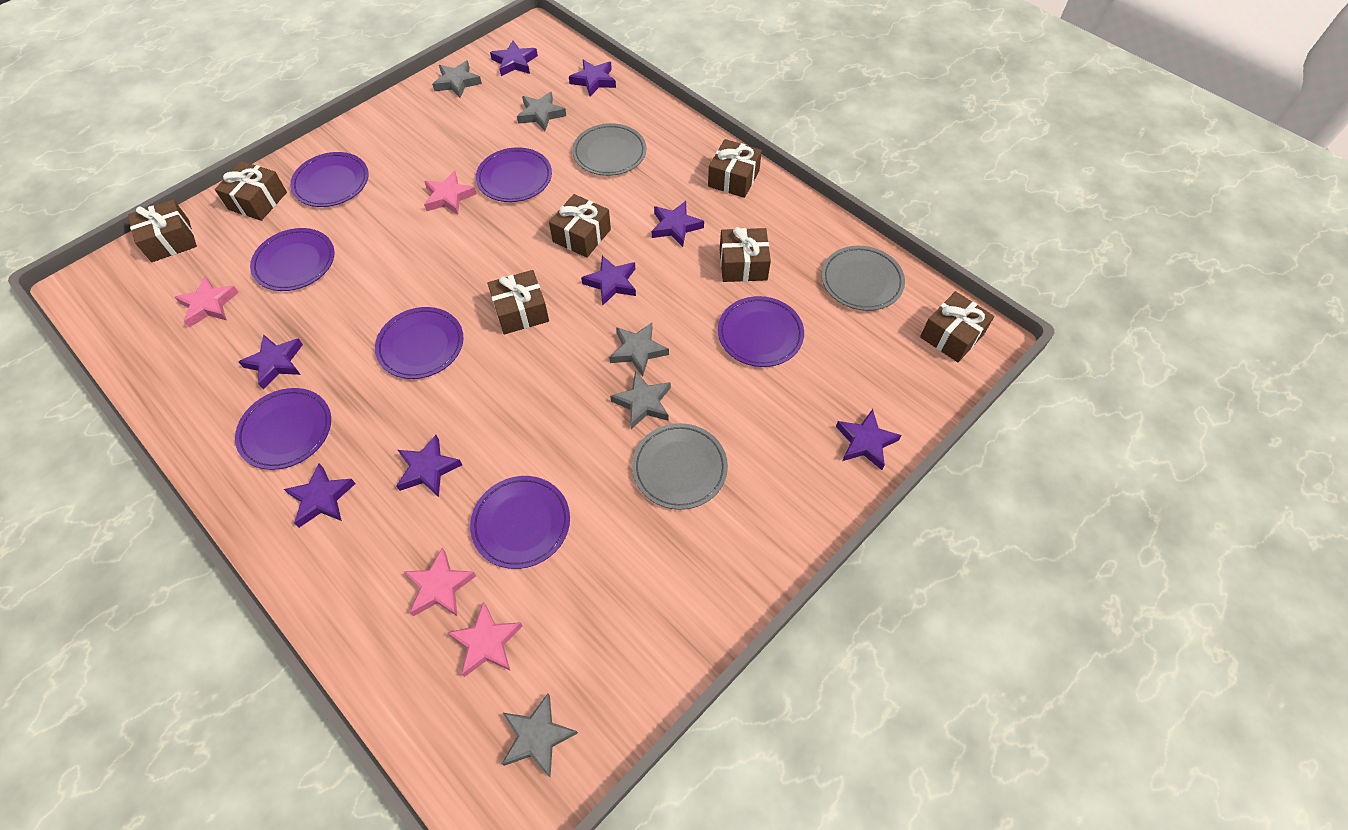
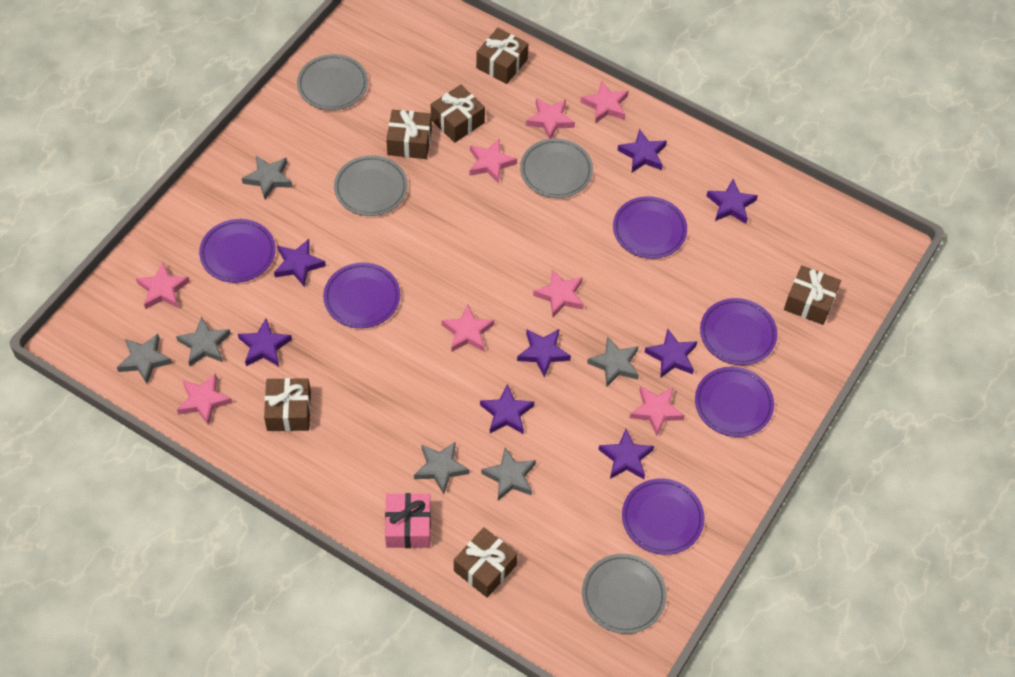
brown gift: [128,200,197,262] [215,161,287,221] [487,270,549,334] [549,194,611,258] [708,139,762,198] [720,227,771,282] [920,291,994,362] = 7 -> [264,378,311,431] [386,110,432,159] [431,85,485,143] [454,527,517,598] [476,28,528,84] [784,265,841,325] = 6
grey plate: [572,123,646,176] [632,423,728,510] [822,246,905,311] = 3 -> [297,54,368,110] [334,155,408,216] [520,138,593,198] [582,554,667,634] = 4
grey star: [432,61,482,98] [502,694,578,777] [517,92,566,131] [609,323,669,376] [610,371,671,429] = 5 -> [117,334,173,384] [176,316,231,366] [242,156,293,200] [414,441,470,494] [481,448,536,501] [587,337,639,387] = 6
pink gift: none = 0 -> [385,493,431,548] = 1
pink star: [174,276,239,328] [404,548,476,617] [424,171,477,215] [447,602,523,677] = 4 -> [136,262,190,309] [177,373,232,426] [441,304,494,352] [470,139,517,184] [526,98,575,139] [533,269,584,317] [581,80,628,123] [630,386,685,436] = 8
purple plate: [235,388,331,470] [250,228,334,291] [290,152,369,207] [375,307,463,379] [470,476,570,569] [476,147,552,202] [718,296,804,367] = 7 -> [199,219,276,283] [323,262,400,328] [613,196,687,259] [622,478,705,555] [695,367,774,437] [700,298,777,365] = 6

